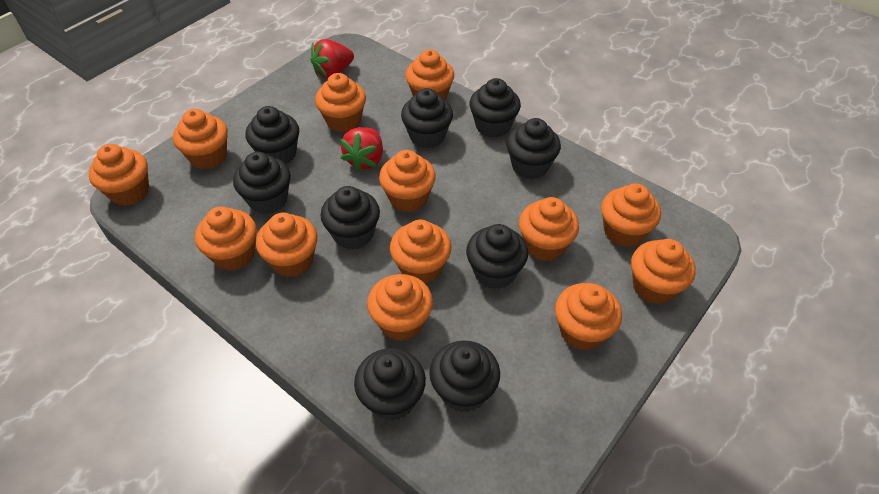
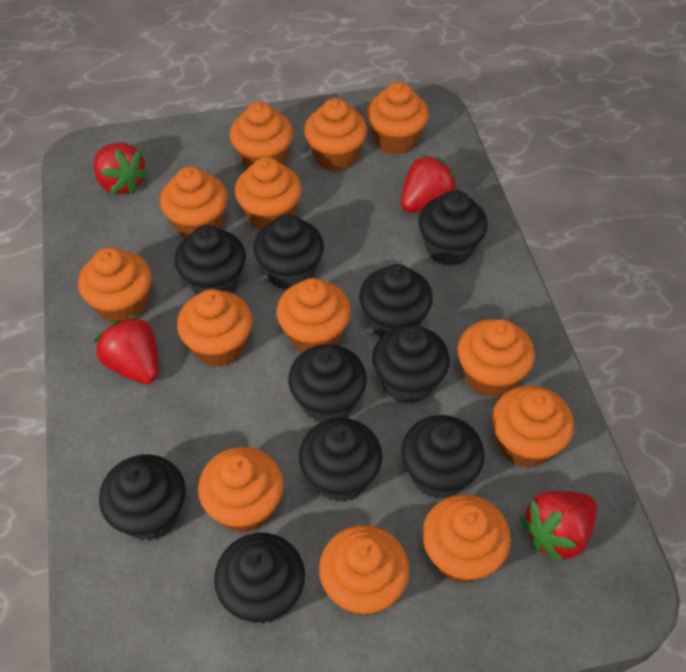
black cupcake: [233,152,291,214] [246,106,299,164] [321,186,380,250] [354,348,426,421] [401,88,453,148] [429,340,500,412] [466,224,528,289] [469,78,521,138] [506,118,561,179] = 9 -> [99,454,185,541] [174,225,246,295] [214,533,305,624] [253,214,324,290] [288,344,367,423] [299,418,382,502] [359,264,433,337] [372,325,450,404] [401,415,484,499] [419,190,488,266] = 10
red strawberry: [310,39,354,78] [340,127,383,172] = 2 -> [93,143,149,194] [94,314,158,384] [401,154,458,213] [520,491,597,565] = 4

